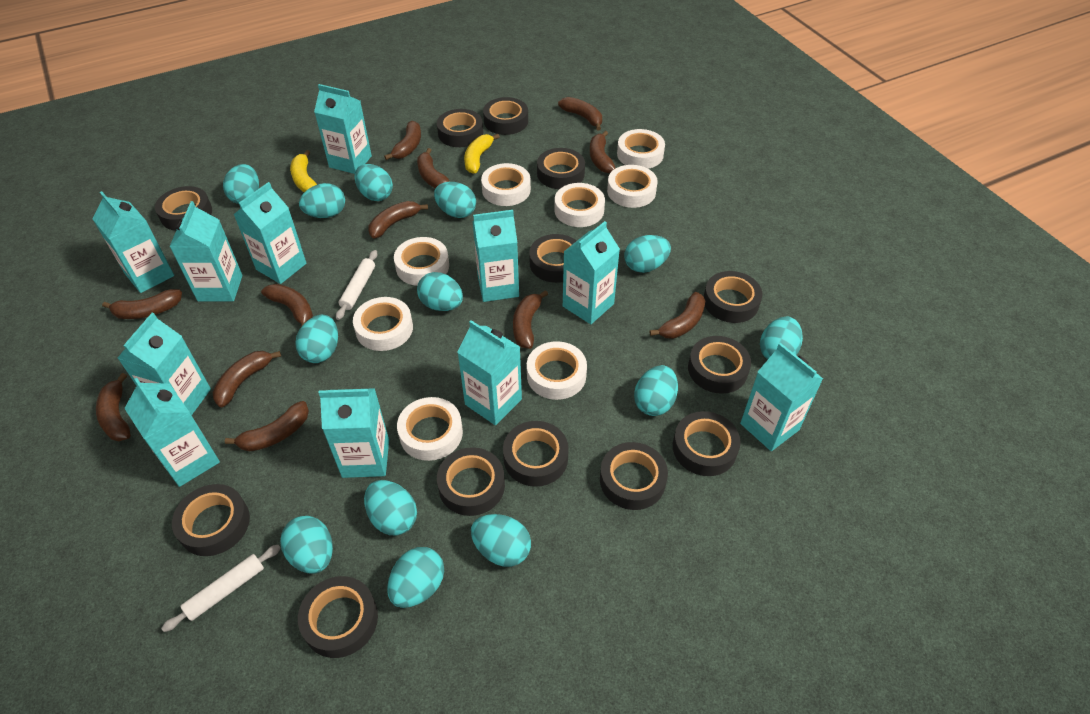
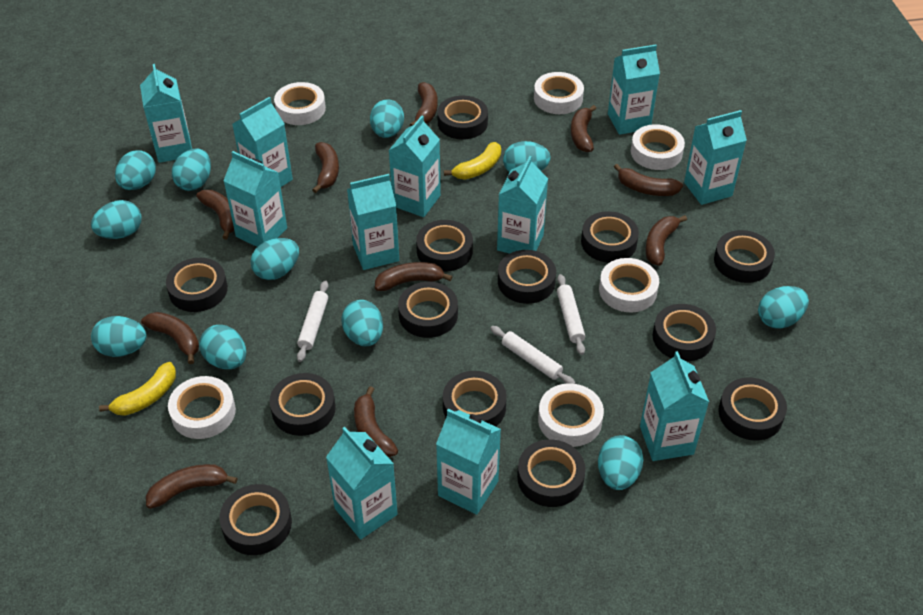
brown banana: [96,373,131,441] [102,289,182,319] [212,351,281,408] [225,401,309,451] [261,284,313,327] [368,201,428,238] [384,120,421,160] [417,148,450,188] [513,290,548,349] [558,97,602,131] [590,131,616,173] [650,292,705,339] = 12 -> [141,312,199,364] [146,464,237,509] [196,190,234,240] [312,142,339,193] [354,386,398,457] [375,262,453,291] [410,82,438,127] [571,105,596,152] [614,164,683,196] [645,215,687,266] = 10
turquoise egg: [223,164,259,204] [280,516,333,574] [295,315,338,363] [299,183,345,218] [354,164,393,201] [364,480,417,535] [387,547,444,608] [417,272,463,311] [434,182,476,218] [471,514,531,567] [624,235,671,273] [634,365,678,416] [760,317,803,360] = 13 -> [91,200,141,239] [91,316,147,357] [115,150,156,190] [172,148,211,191] [199,325,246,369] [251,238,299,280] [341,300,383,346] [370,99,404,138] [503,141,551,172] [598,435,643,490] [758,286,809,329] = 11
white rolling pin: [161,545,281,632] [336,250,377,320] = 2 -> [297,280,328,362] [490,326,576,384] [557,274,585,355] = 3
white tape: [353,297,413,351] [394,237,449,286] [397,397,463,461] [481,163,531,206] [527,341,587,400] [555,183,605,227] [607,165,658,208] [617,129,665,169] = 8 -> [168,376,236,439] [274,82,326,125] [534,72,584,114] [538,383,604,447] [599,258,659,312] [631,124,685,170] = 6

